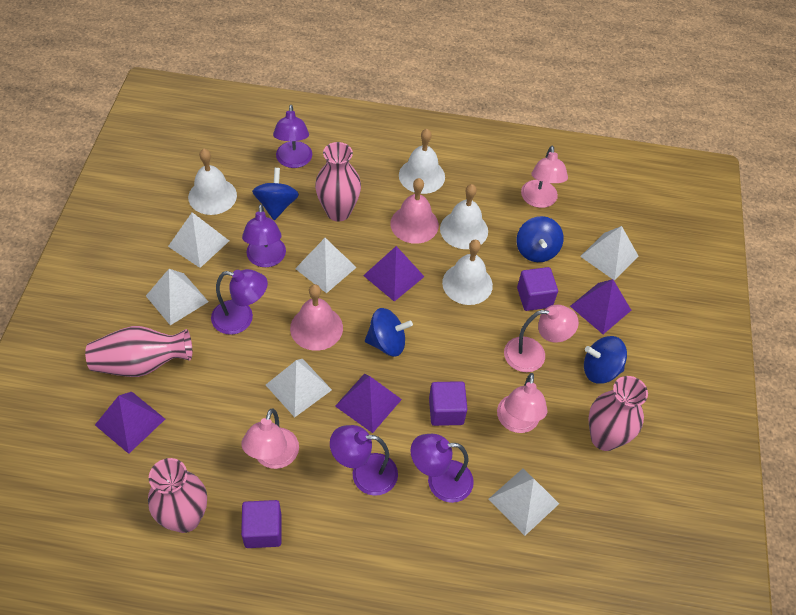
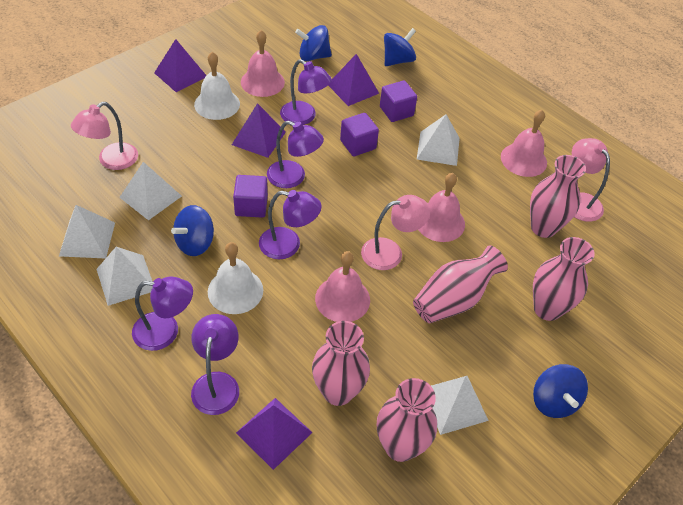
pink bell: [290,284,343,351] [390,178,439,244] = 2 -> [241,30,285,97] [315,251,370,322] [418,173,465,242] [501,110,547,177] = 4
pink lamp: [242,408,299,469] [497,373,548,433] [504,305,579,372] [521,146,568,208] = 4 -> [71,102,138,170] [361,195,430,270] [572,138,610,222] = 3
pink vase: [85,326,192,377] [148,458,207,533] [315,142,361,221] [588,376,648,451] = 4 -> [312,321,370,406] [377,378,437,462] [413,245,508,323] [530,155,586,238] [533,237,595,321] = 5
white bell: [188,149,237,215] [399,129,445,194] [440,184,488,249] [442,240,493,305] = 4 -> [194,52,240,120] [208,242,263,314] = 2
white pyramid: [146,269,209,325] [168,212,229,268] [266,359,332,417] [295,238,357,293] [489,468,559,536] [580,226,638,281] = 6 -> [59,205,115,259] [96,247,153,306] [119,162,182,220] [417,114,460,166] [431,376,489,435] = 5

